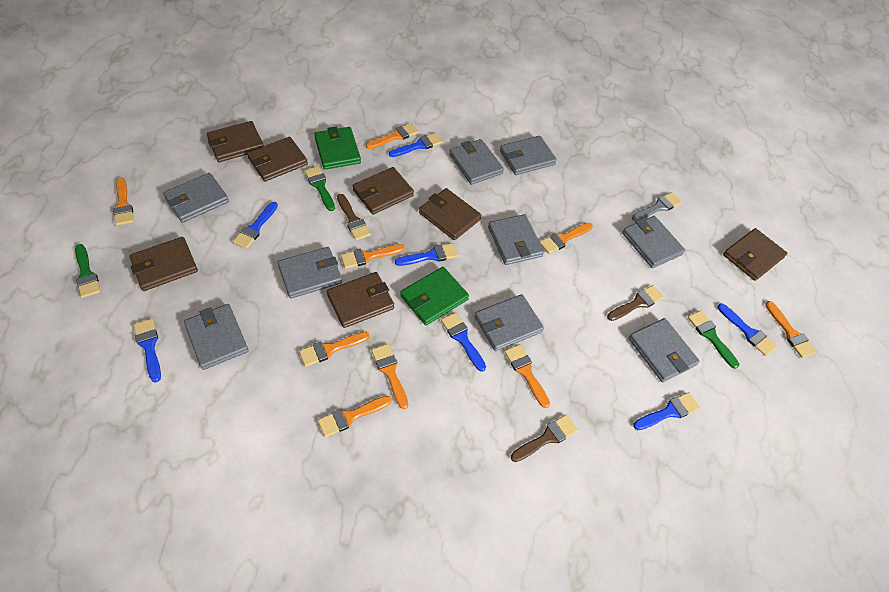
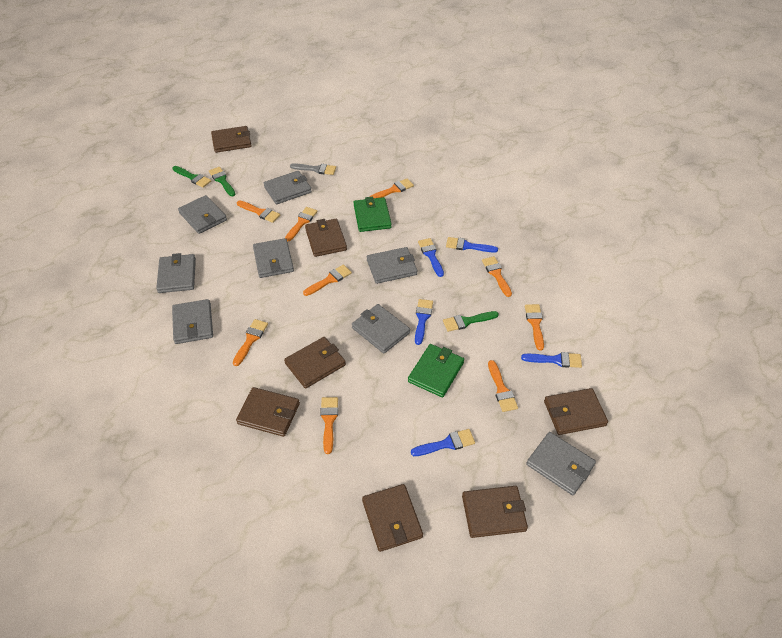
blue brush: [133,318,161,383] [233,202,278,249] [389,133,443,157] [395,243,459,266] [441,312,486,372] [633,392,700,430] [717,303,777,356] = 7 -> [411,429,475,456] [415,299,433,345] [418,238,444,277] [446,237,498,253] [521,352,582,368] = 5
brown brush: [337,194,371,240] [511,414,578,462] [607,285,664,321] = 3 -> none = 0
grey wallet: [163,173,229,223] [184,304,249,370] [278,247,342,299] [449,139,504,185] [475,294,544,351] [488,214,544,265] [500,136,557,175] [622,216,685,268] [629,318,700,382] = 9 -> [156,253,196,293] [172,299,213,344] [178,195,227,234] [253,238,294,278] [264,171,312,204] [352,304,410,353] [367,247,417,284] [526,432,596,495] = 8

